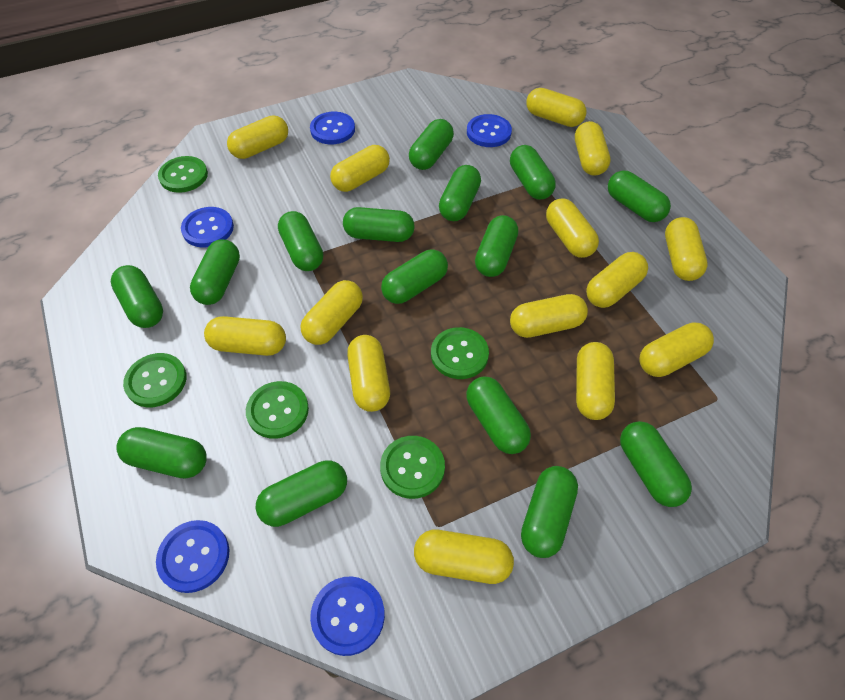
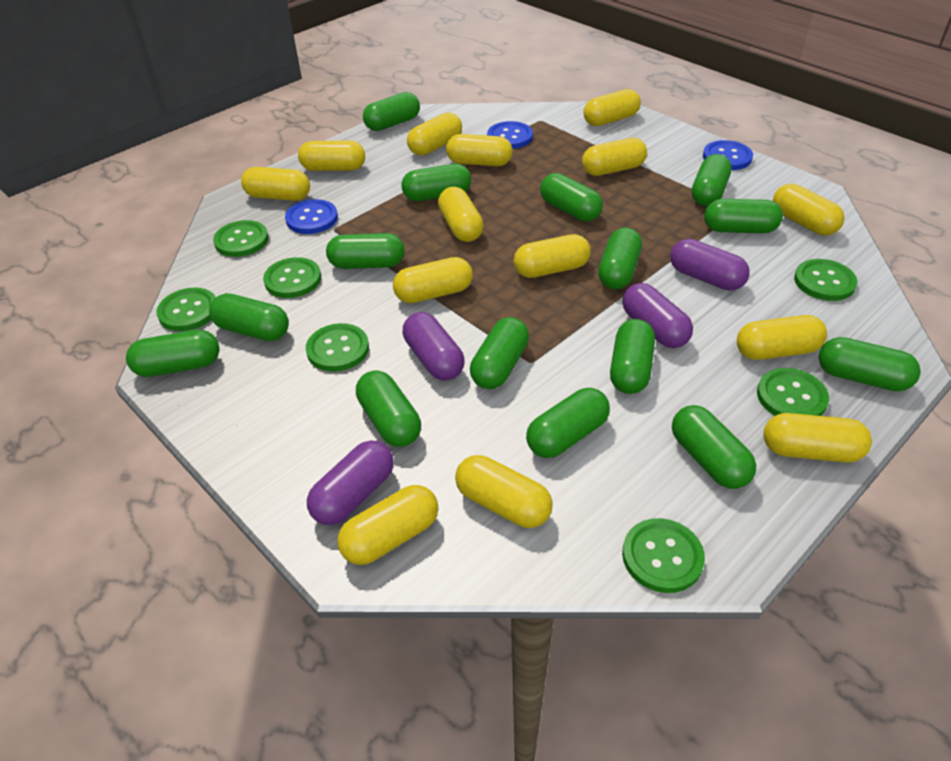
blue button: [156,520,229,593] [181,207,234,248] [310,112,355,144] [310,577,385,656] [467,114,512,147] = 5 -> [285,199,338,234] [487,121,533,149] [703,140,753,170] = 3
green button: [123,353,187,407] [158,156,208,193] [246,381,309,439] [380,436,445,499] [431,327,489,379] = 5 -> [156,287,216,331] [213,220,269,257] [263,257,321,298] [306,323,369,372] [622,518,705,593] [757,368,829,416] [794,259,858,301] = 7
purple capsule: none = 0 -> [307,440,394,525] [403,312,465,381] [622,283,693,348] [670,239,750,291] = 4

